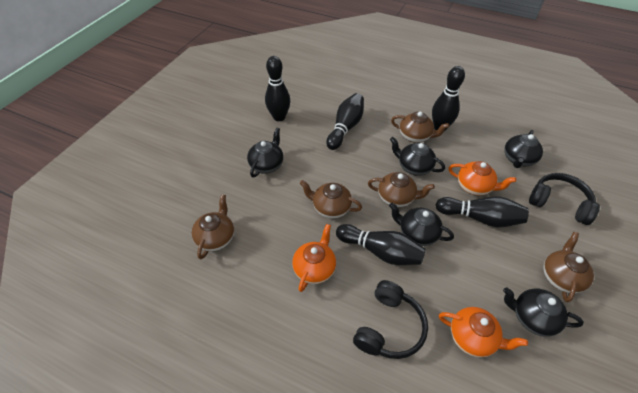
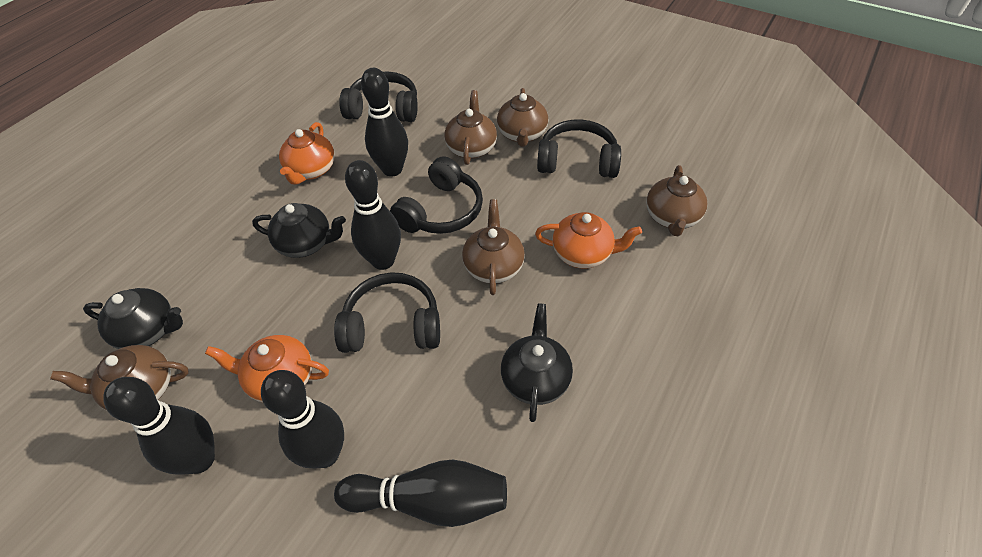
black headphones: [353,280,428,359] [529,173,600,225] = 2 -> [334,272,440,353] [339,72,418,122] [390,156,483,234] [537,119,621,178] = 4
black teapot: [247,127,283,177] [389,203,454,246] [390,137,445,176] [503,288,584,337] [504,130,543,168] = 5 -> [83,288,183,349] [252,203,346,258] [501,303,573,422] = 3

